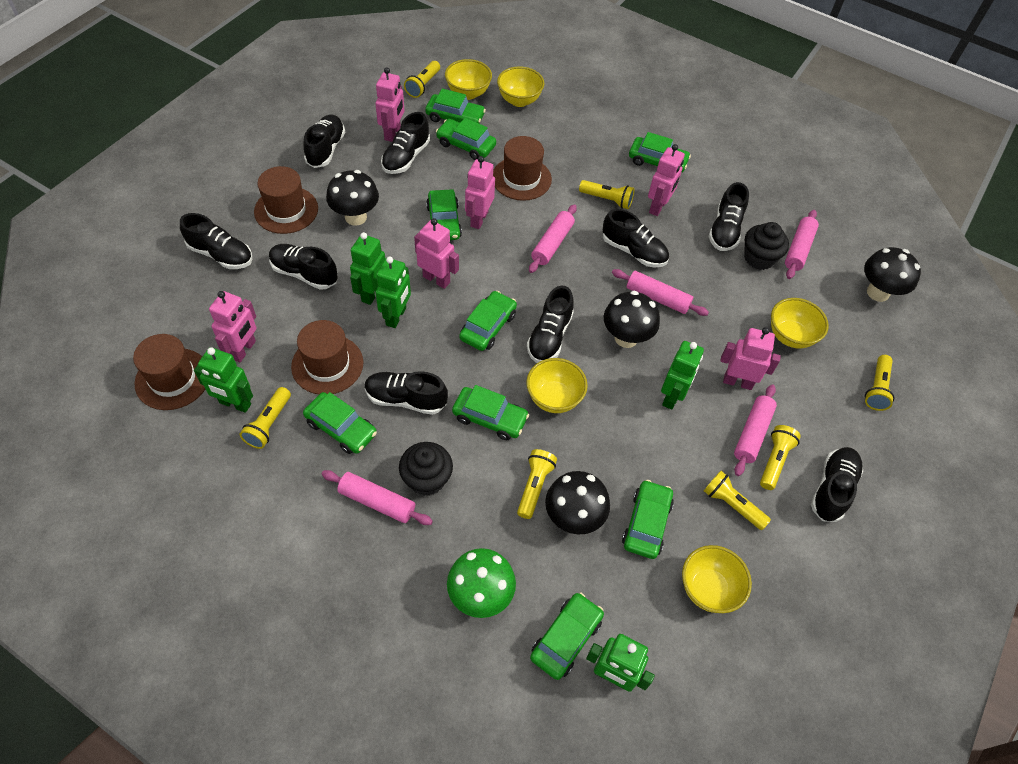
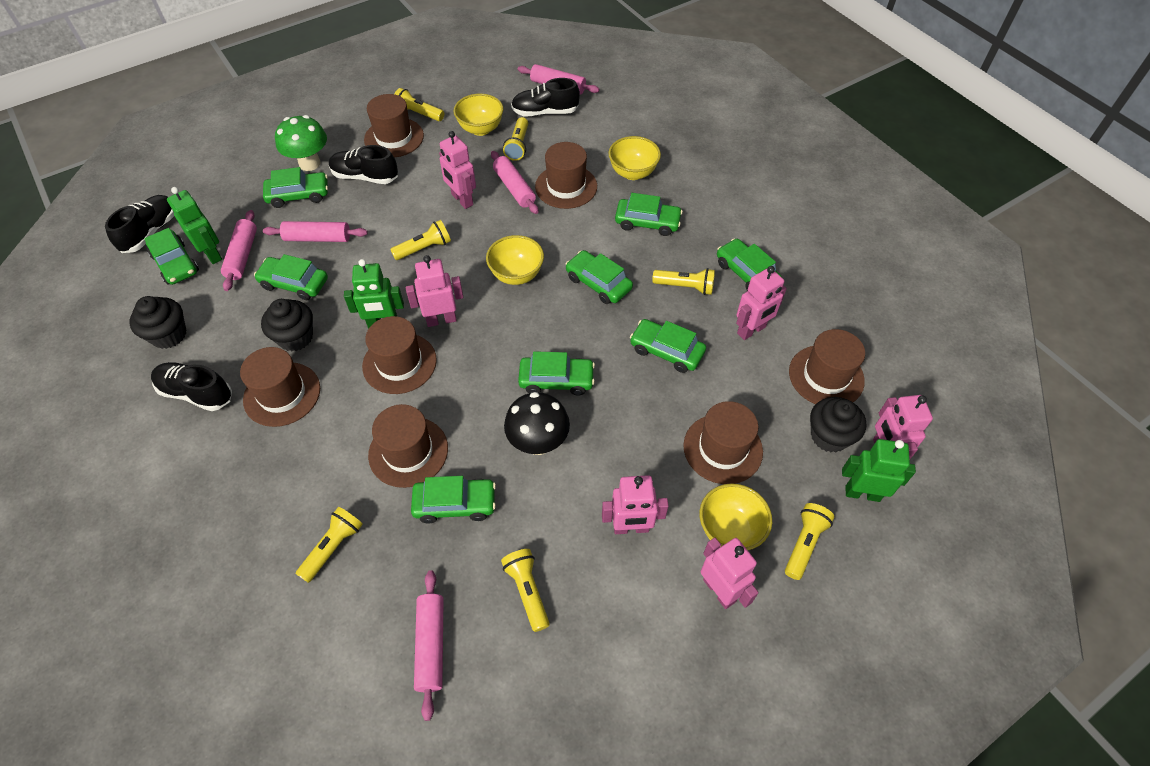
black cupcake: [399,442,453,496] [744,222,789,270] = 2 -> [129,296,186,349] [261,299,313,351] [810,397,866,452] = 3
black mushroom: [326,170,379,226] [545,471,610,535] [604,291,660,348] [864,247,921,302] = 4 -> [504,392,570,455] = 1
black shoe: [180,213,252,269] [269,244,338,290] [304,115,345,168] [365,371,448,415] [381,112,430,174] [527,285,574,363] [603,209,669,268] [709,182,749,251] [811,447,863,522] = 9 -> [105,195,174,253] [151,362,232,411] [329,145,398,184] [511,78,580,116] = 4
brown hat: [133,334,205,410] [254,166,318,234] [291,320,363,394] [493,136,552,201] = 4 -> [240,347,320,427] [362,316,437,394] [364,94,424,158] [368,404,448,488] [535,142,597,209] [683,401,763,484] [789,329,865,404] = 7
green robot: [194,347,253,413] [350,232,385,305] [375,256,411,328] [586,634,655,692] [661,341,704,410] = 5 -> [167,187,222,264] [344,259,404,329] [842,439,916,502] = 3
yellow bowl: [445,59,492,100] [497,66,545,107] [526,358,588,413] [682,545,752,613] [771,298,829,349] = 5 -> [454,93,503,136] [486,235,544,285] [608,136,661,180] [700,483,772,550] = 4

